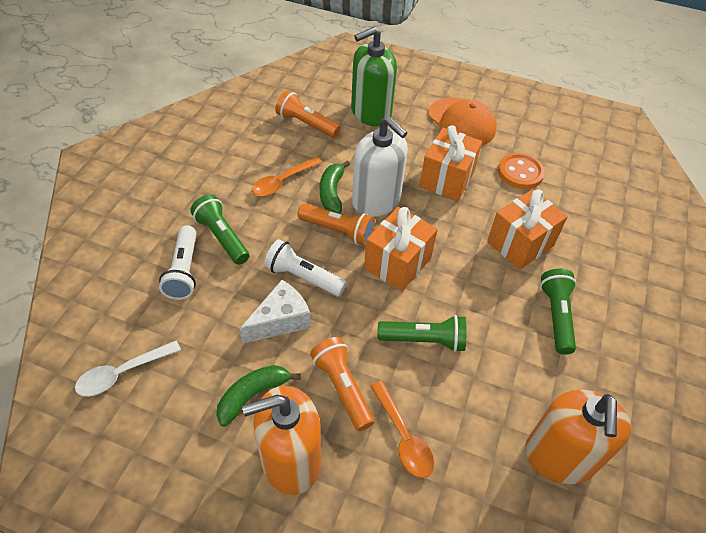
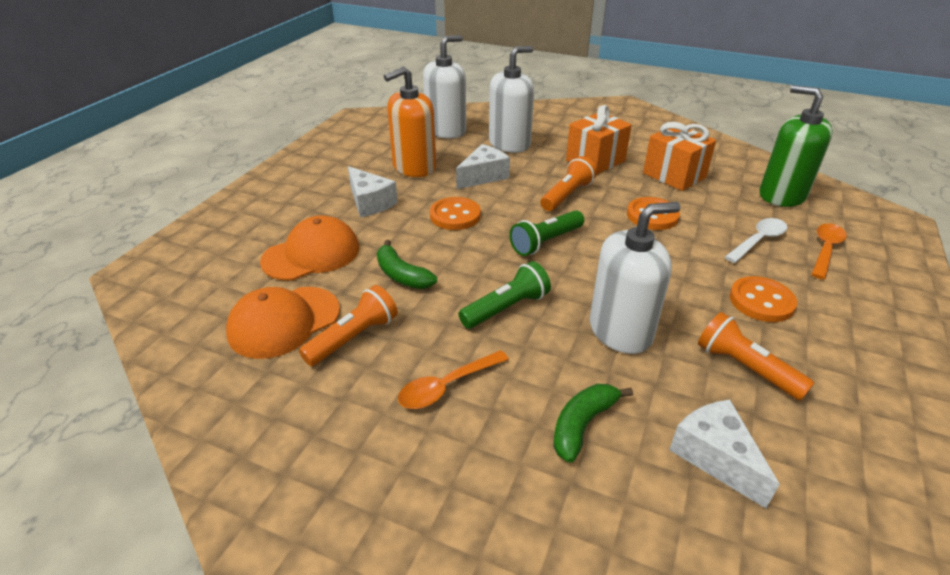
green flashlight: [190,194,249,265] [378,315,466,352] [540,269,577,354] = 3 -> [458,261,551,329] [510,210,584,256] = 2
orange button: [498,153,545,189] = 1 -> [430,197,481,230] [627,197,680,230] [730,276,797,322] = 3
orange cap: [428,98,496,146] = 1 -> [226,287,340,359] [260,215,359,281] = 2
orange gift: [364,207,438,291] [419,125,482,201] [487,189,568,270] = 3 -> [566,105,632,174] [643,122,716,191] = 2
orange soap dispenser: [242,386,321,495] [525,390,632,484] = 2 -> [384,66,436,177] = 1
white cheese: [239,280,311,344] = 1 -> [348,166,398,217] [456,144,510,189] [669,399,780,508] = 3
white flashlight: [159,225,197,300] [264,239,347,296] = 2 -> none = 0
white soap dispenser: [352,116,408,217] = 1 -> [423,35,466,139] [489,46,534,153] [590,202,681,354] = 3

